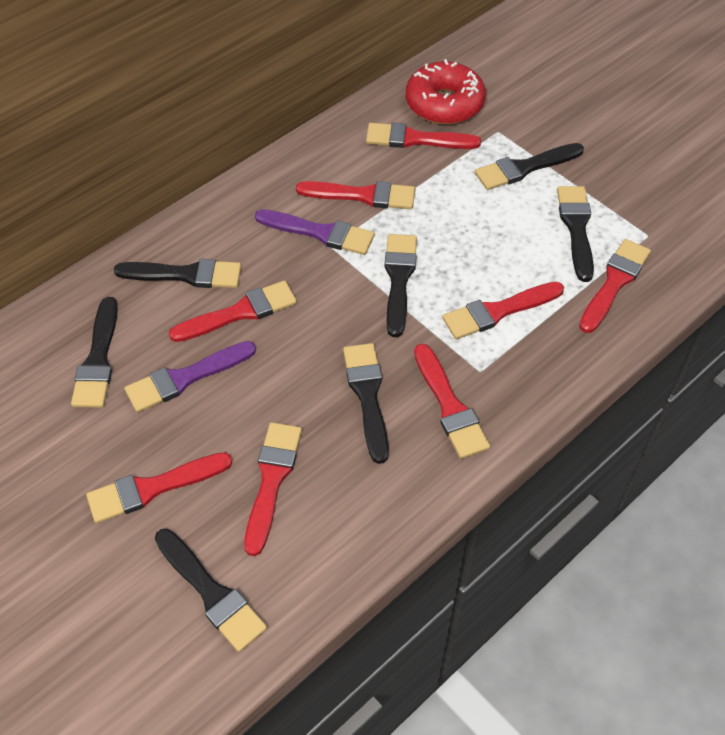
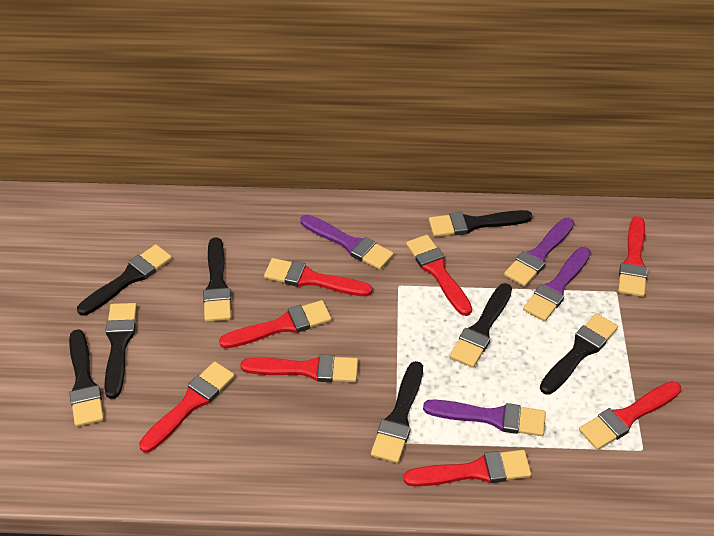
black brush: [71,297,118,408] [114,259,241,288] [155,529,267,652] [343,343,389,464] [385,234,417,337] [475,143,584,190] [557,186,594,282] = 7 -> [69,329,104,427] [77,244,172,316] [104,303,137,399] [203,237,231,322] [371,361,423,463] [429,210,532,237] [449,283,512,368] [540,313,618,394] = 8
purple brush: [124,341,256,413] [255,209,375,255] = 2 -> [300,215,394,270] [423,400,546,436] [504,218,575,287] [523,247,591,321] = 4
red donut: [406,59,486,125] = 1 -> none = 0

